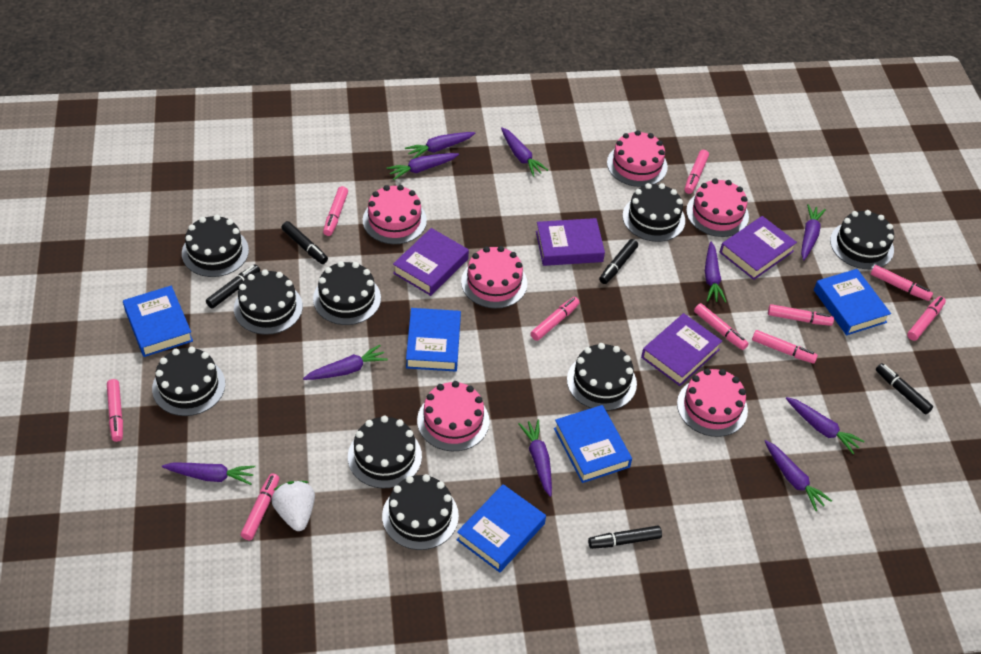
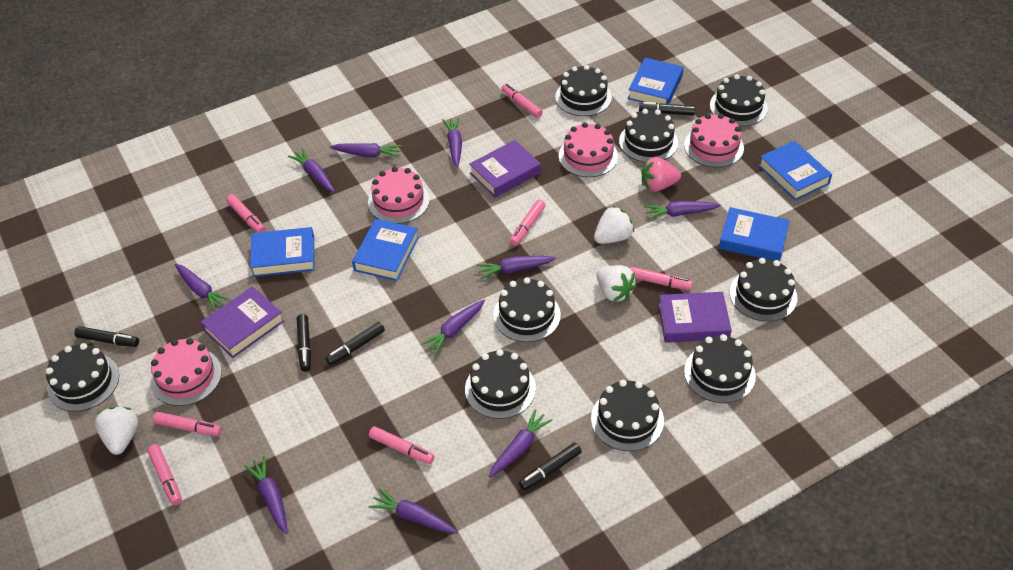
pink cake: [363,185,427,244] [417,381,489,451] [461,246,527,308] [607,130,668,187] [677,368,748,437] [686,178,749,237] = 6 -> [151,338,222,406] [368,167,430,224] [559,123,618,177] [684,114,744,168] = 4
pink marker: [107,379,123,442] [241,473,280,540] [323,186,348,236] [530,297,580,341] [685,150,709,194] [694,303,749,350] [752,330,818,364] [768,304,834,326] [871,265,933,301] [907,296,946,341] = 10 -> [147,444,182,505] [153,412,222,436] [226,194,265,233] [369,426,435,464] [501,84,543,118] [510,200,545,246] [630,267,693,290] = 7
pink strawberry: none = 0 -> [641,157,681,192] = 1
purple book: [393,228,469,296] [536,218,605,266] [641,313,722,386] [720,216,797,280] = 4 -> [201,286,284,358] [469,140,541,198] [658,292,732,343] = 3
white strawberry: [271,481,315,531] = 1 -> [95,407,138,455] [594,206,634,244] [596,265,636,302] = 3

